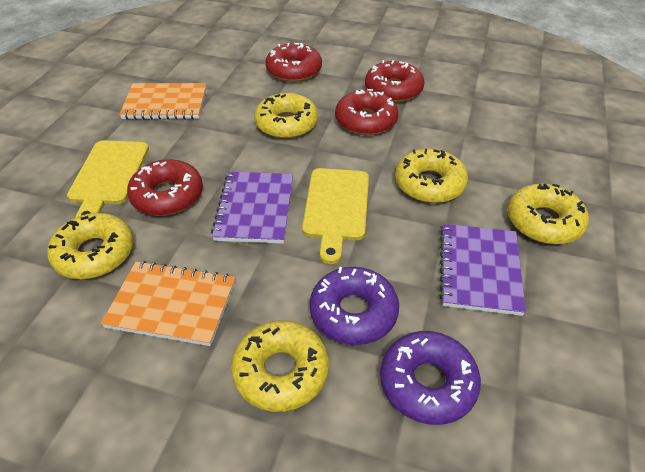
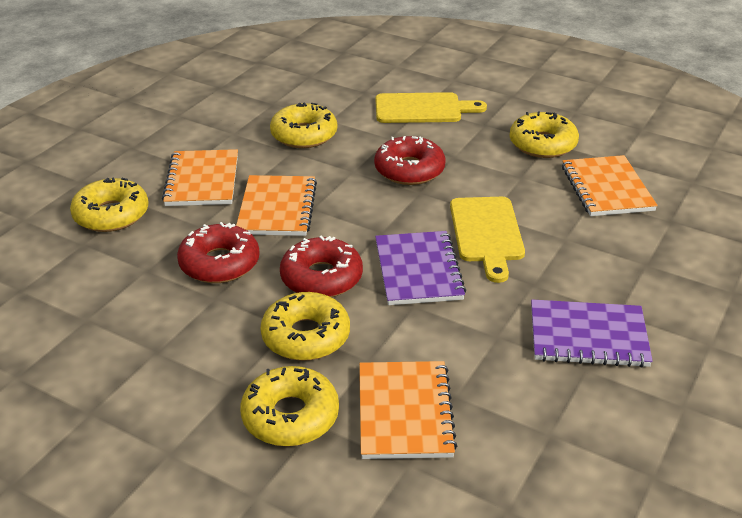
orange notebook: [101,261,235,346] [119,83,207,120] = 2 -> [162,149,238,206] [236,175,317,236] [359,361,457,459] [562,155,658,216] = 4
purple donut: [310,267,399,345] [380,331,481,425] = 2 -> none = 0
red donut: [127,159,203,216] [265,43,322,82] [335,89,399,135] [365,60,424,102] = 4 -> [177,222,260,283] [280,236,363,297] [374,136,446,185] = 3

